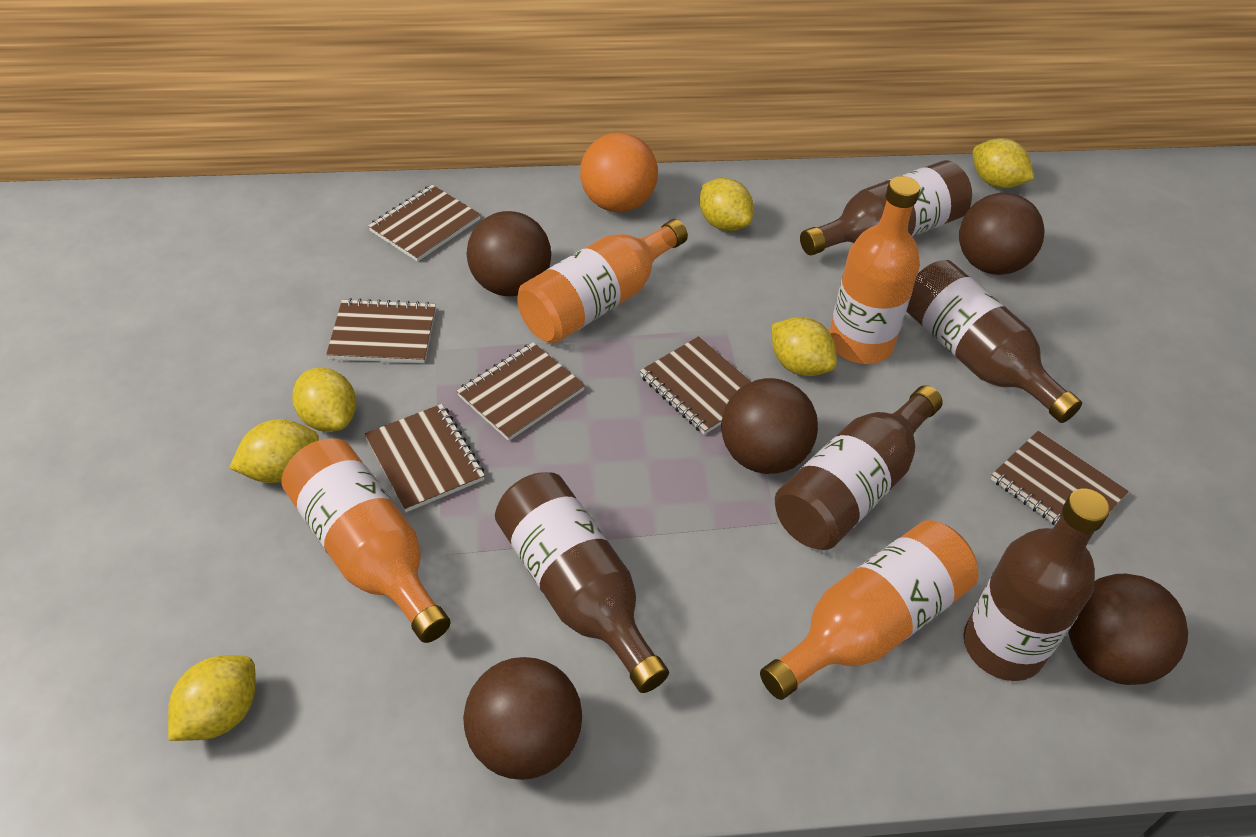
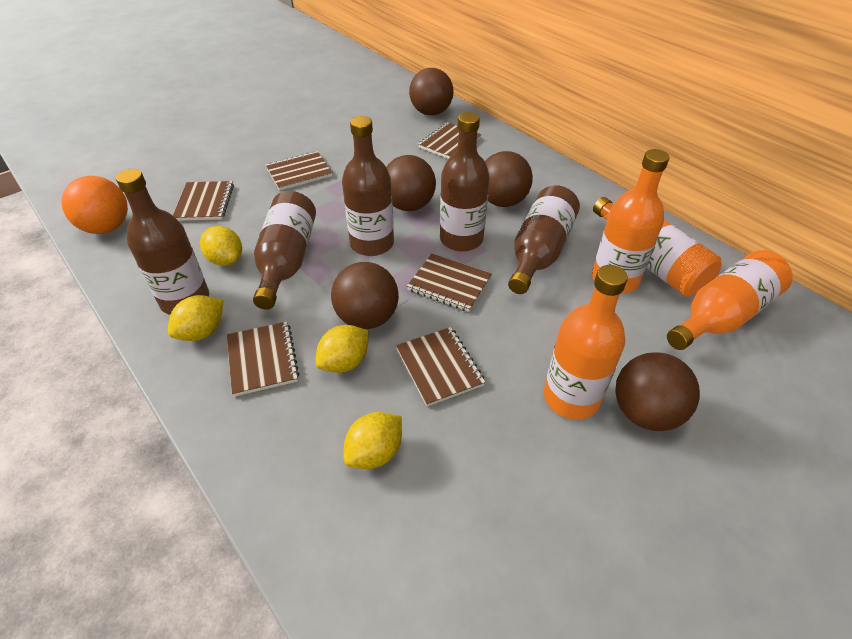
yellow lemon: [168,655,256,741] [229,419,319,483] [292,368,356,432] [699,178,754,231] [772,317,837,376] [973,138,1034,188] = 6 -> [168,295,223,341] [200,226,242,266] [315,325,369,373] [343,412,402,469] = 4

